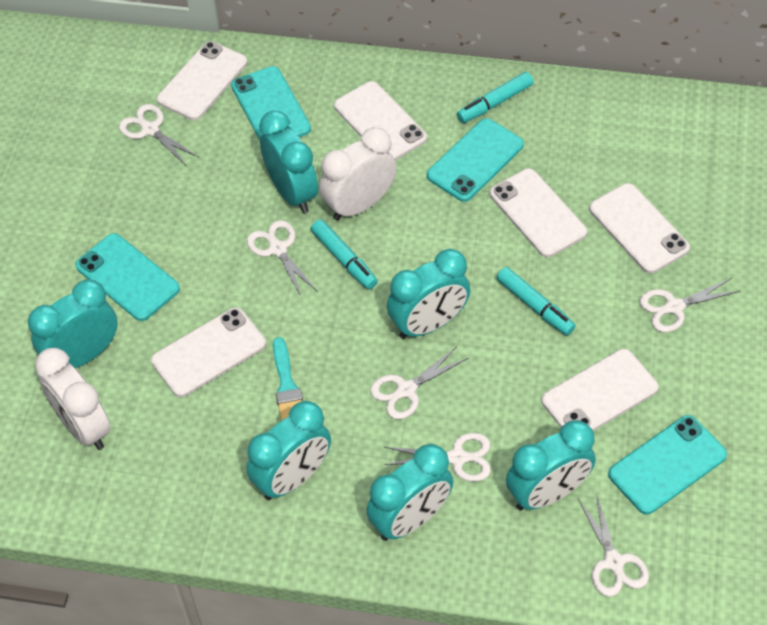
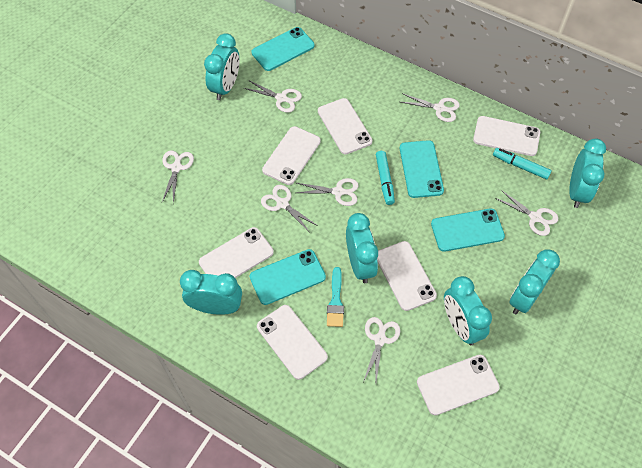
turquoise marker: [311,219,378,290] [457,72,533,123] [497,267,575,335] = 3 -> [376,151,395,205] [493,148,552,180] = 2
white clock: [35,348,111,450] [319,127,396,221] = 2 -> none = 0
white phone: [151,307,266,397] [157,41,247,120] [334,81,427,160] [490,169,587,257] [541,349,658,431] [589,183,690,273] = 6 -> [199,227,274,278] [257,305,328,380] [262,126,321,185] [318,98,372,154] [377,241,437,311] [417,355,500,415] [473,116,540,156] = 7
white scissors: [119,104,198,166] [247,220,318,298] [370,347,468,419] [384,433,491,482] [578,492,649,597] [640,278,740,332] = 6 -> [162,150,194,204] [244,80,302,113] [261,185,318,233] [297,178,359,206] [363,317,400,382] [401,93,460,122] [495,190,558,236] = 7

